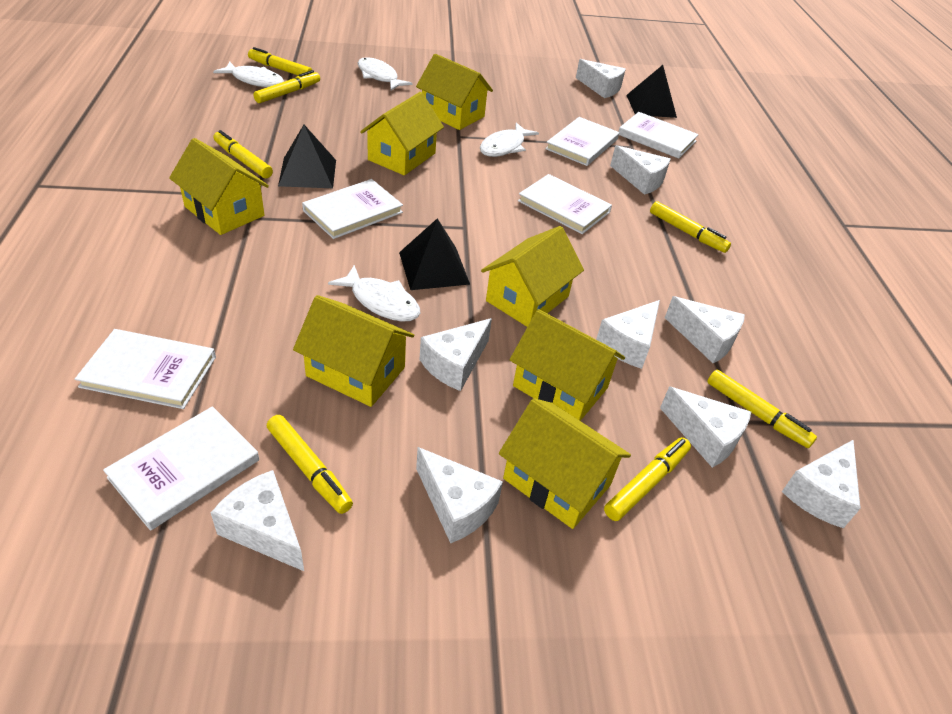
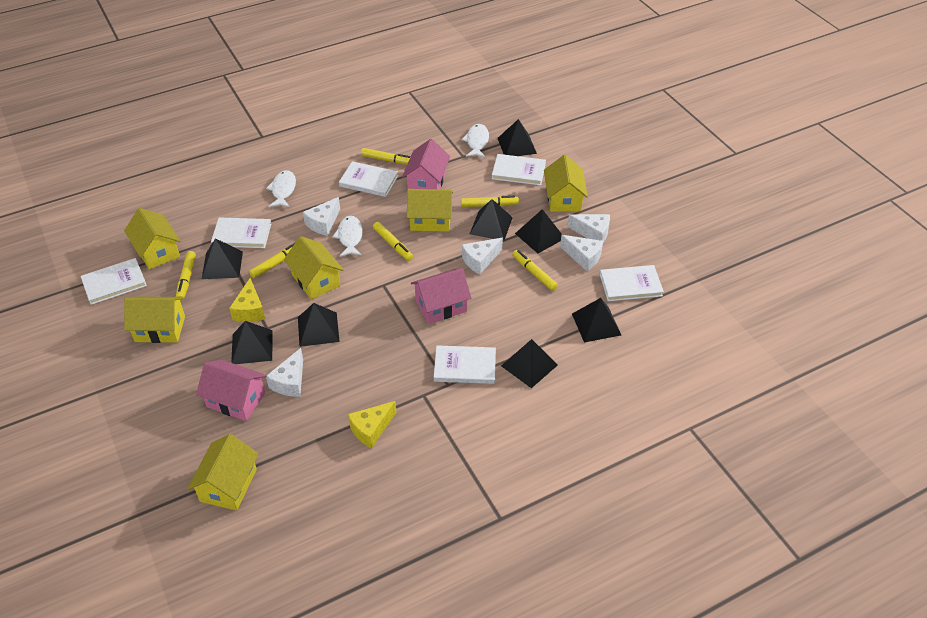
black pyramid: [278,125,336,188] [399,218,470,290] [626,65,677,118] = 3 -> [202,238,243,279] [231,321,273,364] [298,303,340,347] [470,199,513,241] [498,119,537,156] [501,339,558,388] [515,209,562,253] [572,298,621,343] = 8
pink house: none = 0 -> [196,360,267,421] [402,139,450,189] [411,268,472,324] = 3
white cheese: [211,470,304,571] [416,447,503,544] [420,318,492,391] [576,59,626,98] [596,300,660,369] [610,145,671,195] [660,387,751,468] [665,296,745,363] [782,440,861,528] = 9 -> [266,348,303,397] [303,197,340,236] [462,238,503,275] [560,235,603,271] [568,214,610,243] = 5
white fish: [213,61,284,87] [328,265,420,322] [358,57,412,91] [480,123,539,157] = 4 -> [266,170,296,207] [332,216,363,257] [461,124,489,158] = 3
yellow cheese: none = 0 -> [229,278,265,322] [348,401,397,449] = 2
yellow house: [169,138,269,235] [293,295,414,407] [360,92,444,175] [416,54,493,130] [481,226,584,327] [499,398,631,529] [510,309,625,421] = 7 -> [124,208,180,269] [124,296,185,343] [187,434,259,511] [284,236,344,299] [407,189,453,232] [544,155,588,212] = 6
yellow marker: [213,130,273,178] [248,47,312,76] [253,70,320,103] [267,415,353,514] [604,437,691,521] [650,201,731,253] [707,370,817,448] = 7 -> [176,251,196,301] [249,243,295,278] [361,148,410,165] [373,222,413,261] [461,195,519,207] [512,250,558,291] = 6

